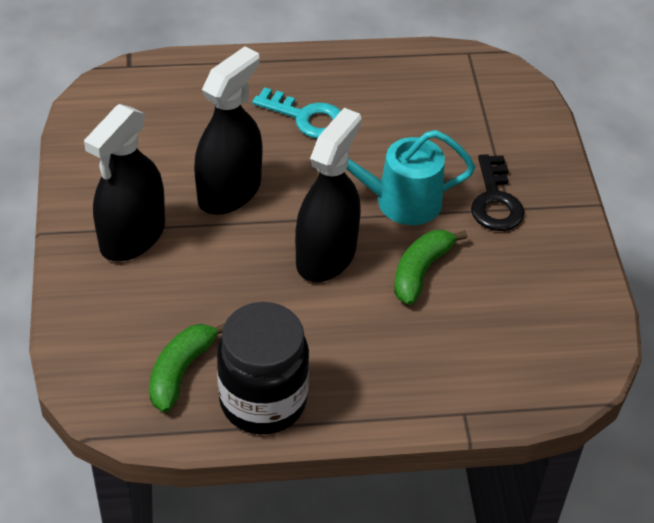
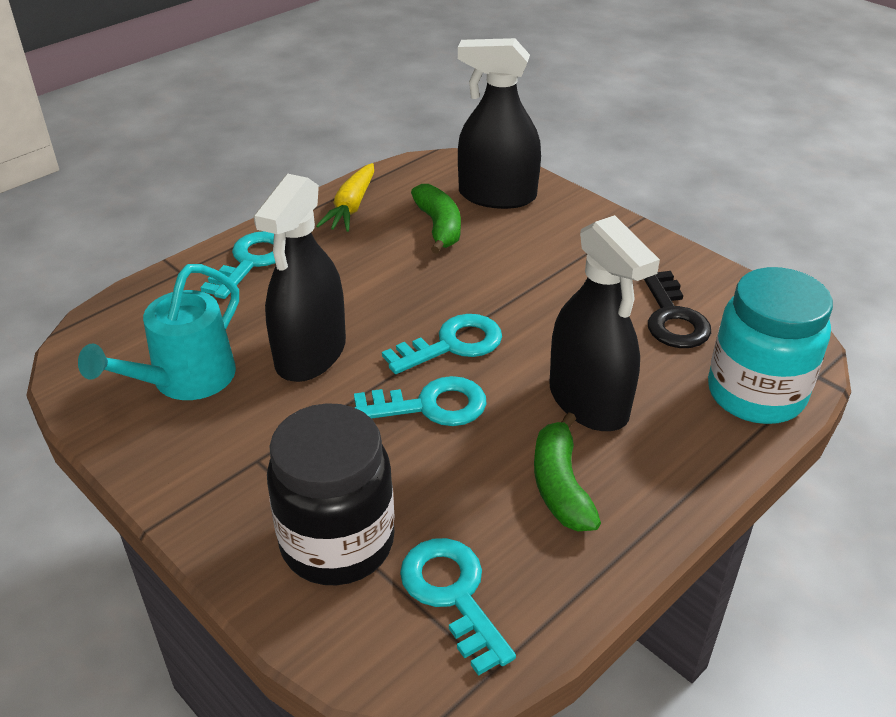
turquoise jar: none = 0 -> [708,267,833,424] = 1
turquoise key: [252,87,341,139] = 1 -> [200,231,275,299] [354,376,487,426] [382,314,502,374] [400,538,516,676] = 4
yellow carrot: none = 0 -> [316,163,374,232] = 1

